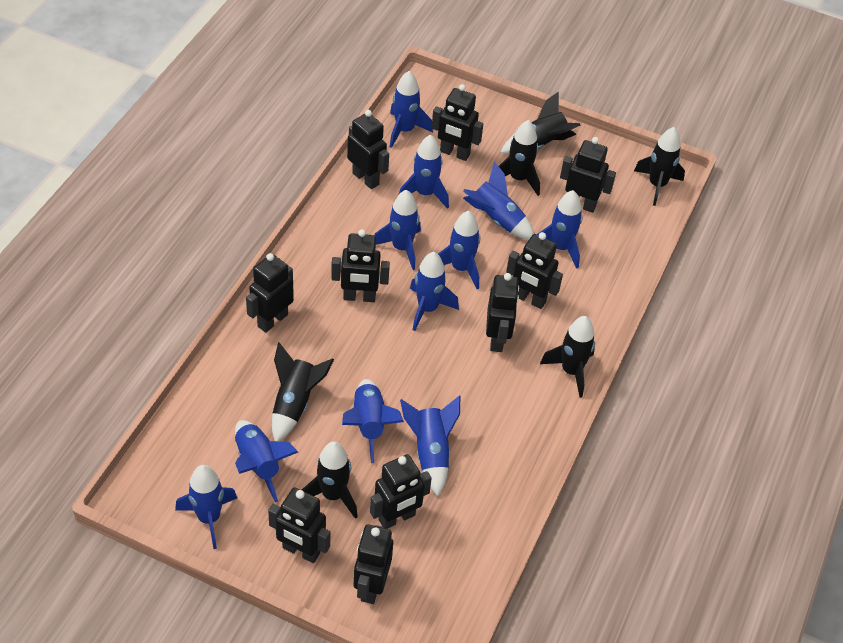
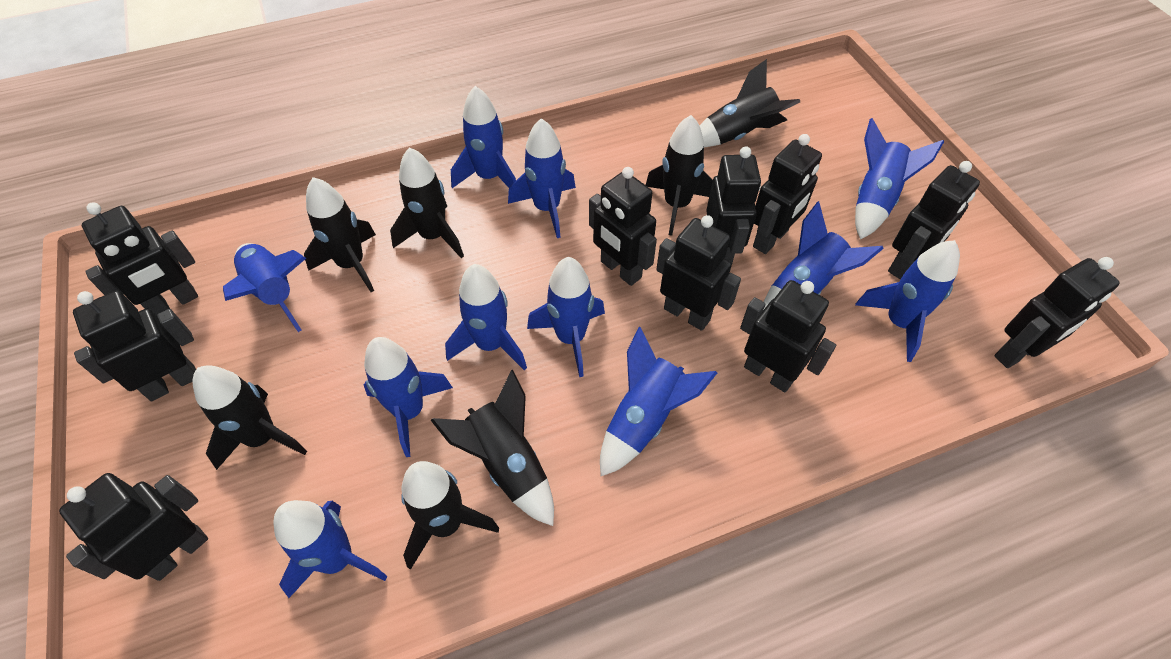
black rocket: [272,342,334,441] [302,441,358,519] [499,120,540,196] [500,92,581,154] [540,316,595,398] [634,127,685,206] = 6 -> [192,365,307,470] [304,177,376,292] [390,147,464,258] [401,461,499,570] [431,370,554,526] [646,115,713,236] [699,59,800,147] = 7

